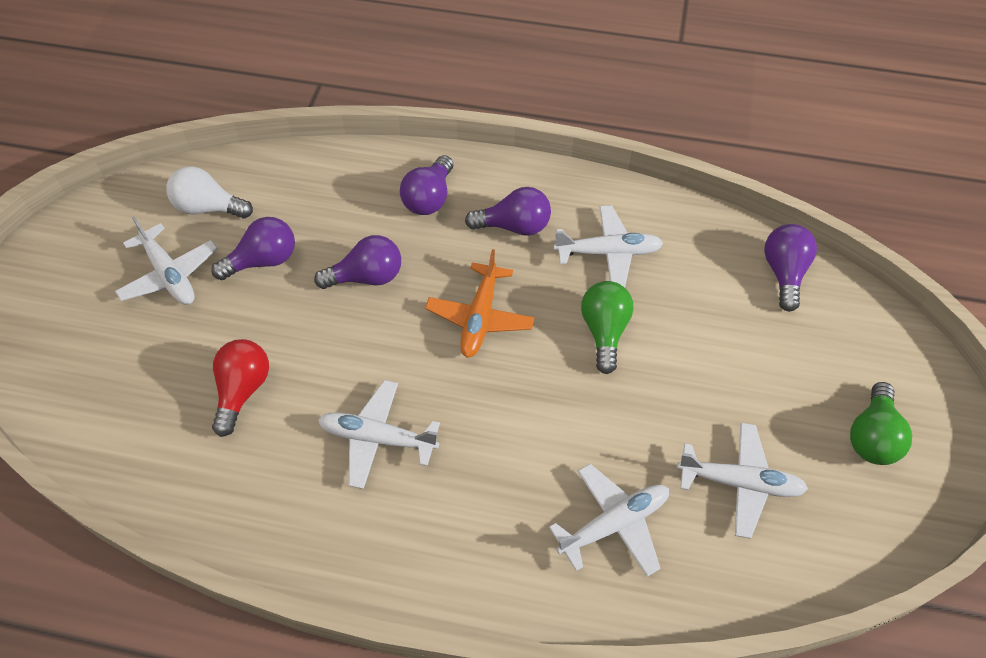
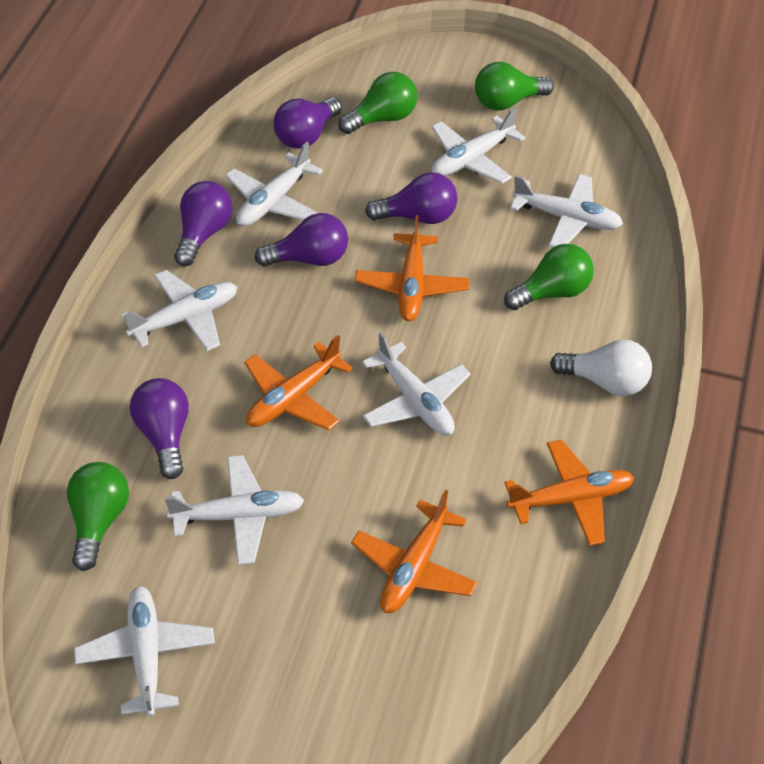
green light bulb: [581,281,633,374] [850,382,912,465] = 2 -> [67,462,129,571] [338,72,417,134] [475,62,554,111] [504,244,594,310] = 4
orange plane: [425,249,535,358] = 1 -> [244,335,353,430] [351,490,477,613] [355,215,469,321] [505,440,635,546] = 4
red light bulb: [212,339,269,437] = 1 -> none = 0
white plane: [115,216,218,305] [318,380,440,489] [549,464,669,577] [554,205,663,287] [677,423,808,539] = 5 -> [74,586,215,717] [121,270,237,351] [165,455,304,565] [225,142,323,226] [362,332,471,436] [431,107,525,184] [510,174,623,247] = 7

